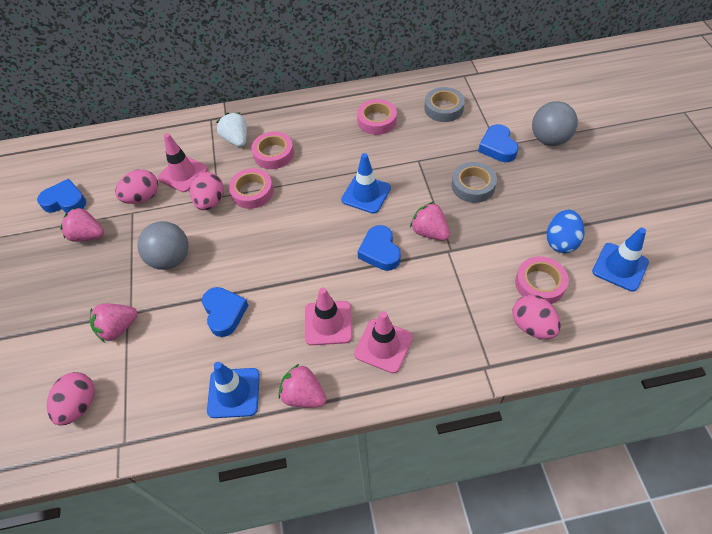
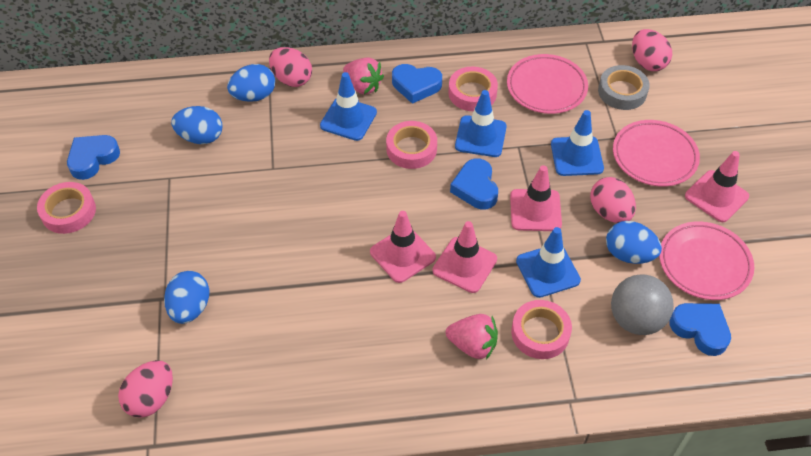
blue egg: [547,210,585,253] = 1 -> [164,271,209,324] [171,106,223,144] [227,64,275,102] [606,221,662,264] = 4
blue traffic cone: [207,362,260,418] [341,153,391,214] [592,228,649,292] = 3 -> [320,72,377,141] [455,90,507,157] [516,227,581,298] [551,110,604,176] = 4
grey ball: [137,221,188,270] [532,101,578,146] = 2 -> [611,274,674,335] = 1
grey tape: [424,87,465,122] [452,162,497,203] = 2 -> [598,65,650,110] = 1
pink plate: none = 0 -> [507,54,588,114] [613,120,700,187] [659,222,754,300] = 3
pink strawberry: [60,207,104,242] [90,303,138,342] [279,364,326,408] [410,202,450,241] = 4 -> [343,57,384,94] [446,314,498,360] = 2
pink traffic cone: [158,133,208,192] [305,287,352,345] [354,311,413,373] = 3 -> [370,211,436,283] [433,221,497,293] [510,165,562,231] [685,151,749,222] = 4
white strawberry: [216,112,247,147] = 1 -> none = 0

